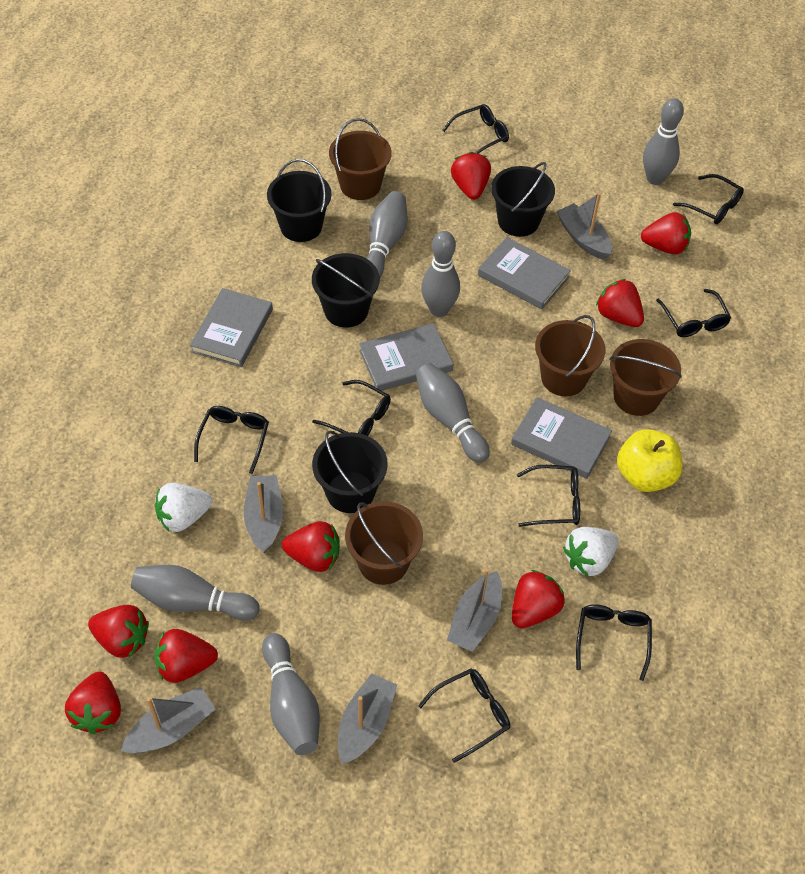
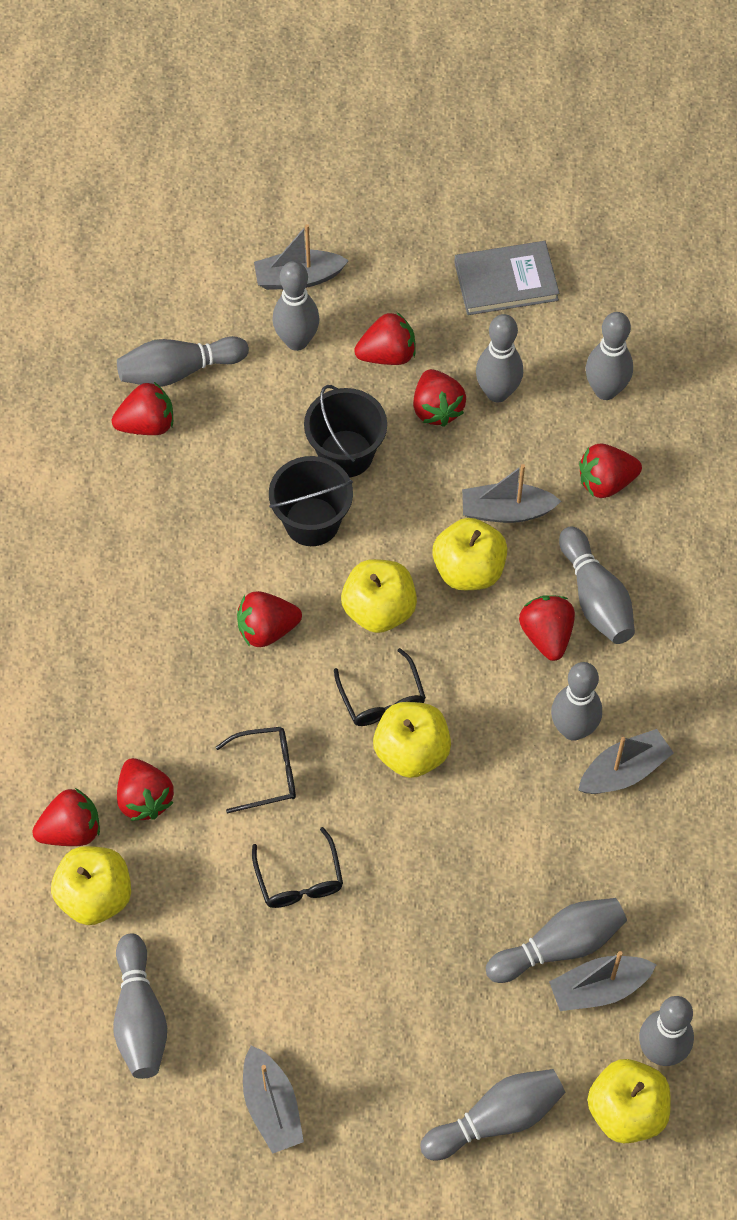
black bucket: [267,159,332,242] [312,253,379,327] [312,431,388,513] [491,162,555,237] = 4 -> [269,456,353,546] [304,385,387,478] = 2
black glasses: [194,406,269,474] [312,380,391,436] [418,668,510,763] [442,104,509,154] [517,465,580,527] [576,604,652,681] [656,289,731,337] [673,174,744,224] = 8 -> [216,727,296,813] [252,827,343,908] [334,648,426,726] = 3
brown bucket: [329,118,392,200] [345,501,423,585] [535,315,606,396] [610,339,682,416] = 4 -> none = 0
grey book: [190,288,273,367] [359,323,453,391] [478,237,571,310] [511,397,612,479] = 4 -> [454,241,559,315] = 1
grey bowling pin: [131,565,260,620] [262,633,320,755] [366,191,408,278] [416,363,490,463] [421,231,460,317] [643,98,684,185] = 6 -> [113,933,167,1079] [117,336,249,387] [272,261,319,351] [420,1069,565,1160] [476,314,523,402] [486,898,627,983] [551,662,602,741] [559,527,635,644] [586,312,633,400] [639,996,694,1066] = 10
white strawberry: [155,483,212,532] [563,527,618,576] = 2 -> none = 0
yellow apple: [617,429,683,492] = 1 -> [51,846,131,925] [341,559,417,633] [373,702,451,778] [432,518,507,590] [587,1059,671,1144] = 5

